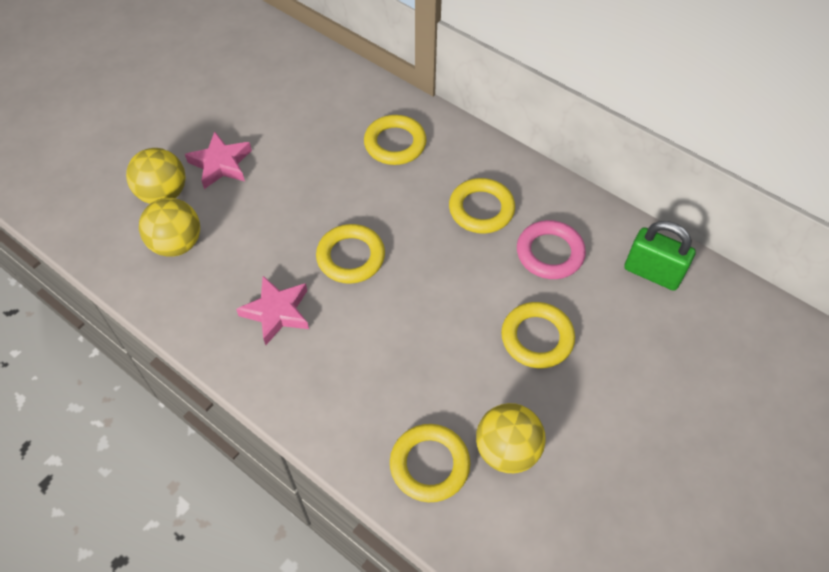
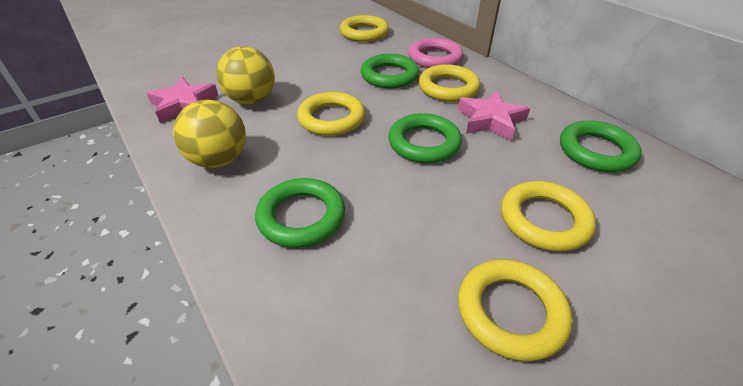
green padlock: [624,221,696,291] = 1 -> none = 0
green ring: none = 0 -> [255,178,345,248] [361,54,419,88] [388,113,462,163] [560,120,641,172] = 4
yellow ball: [126,148,186,204] [139,198,200,257] [476,403,546,473] = 3 -> [173,100,246,168] [216,46,275,104] = 2

